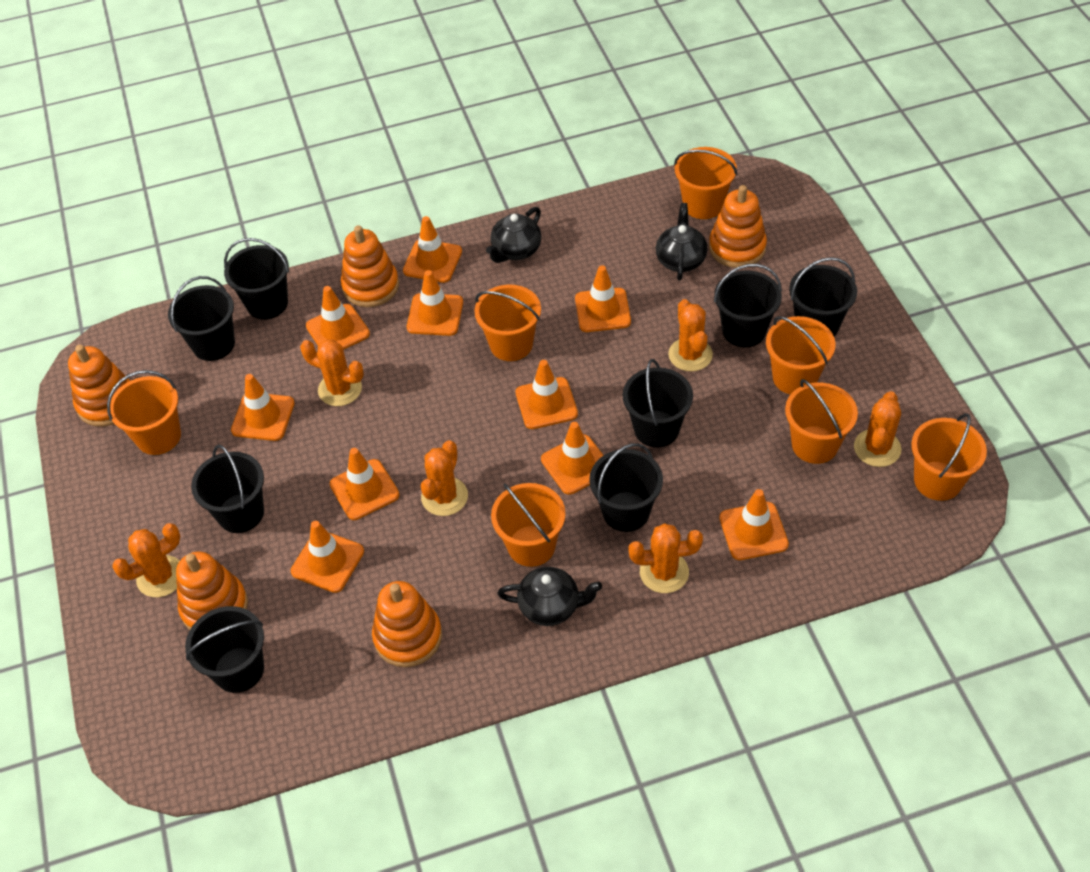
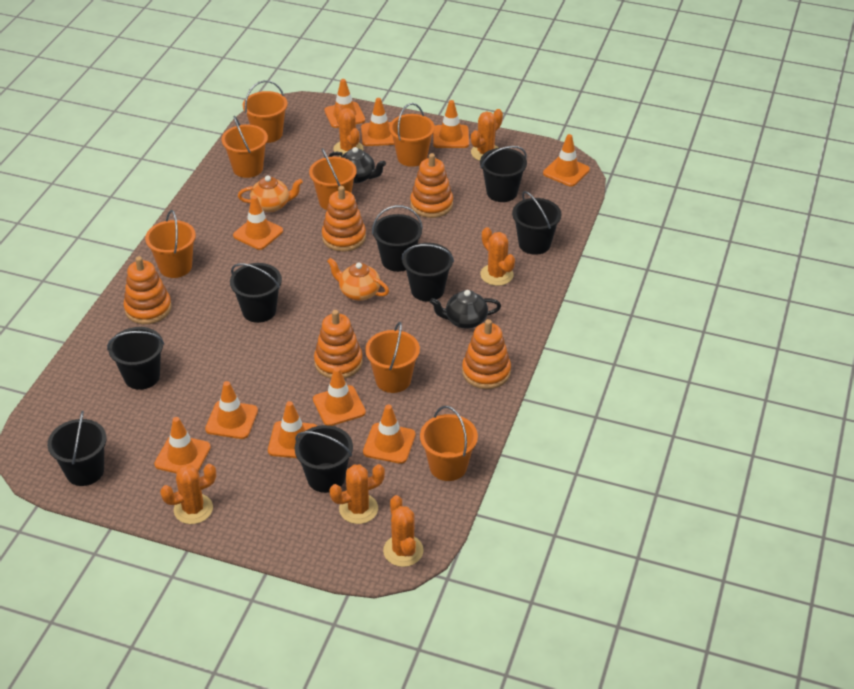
black teapot: [486,207,541,263] [498,567,602,626] [656,203,708,280] = 3 -> [329,147,386,183] [430,290,501,329] = 2
orange teapot: none = 0 -> [238,176,303,212] [327,258,389,301] = 2

